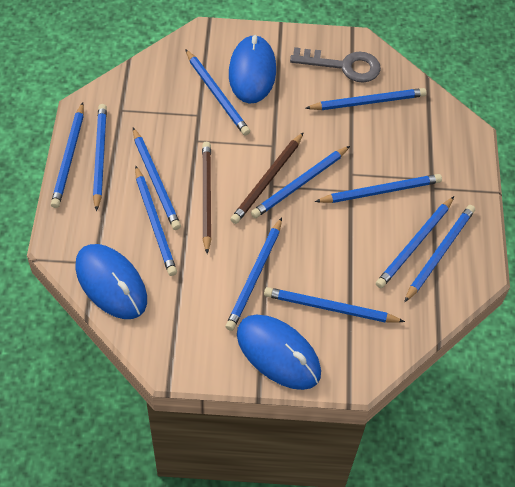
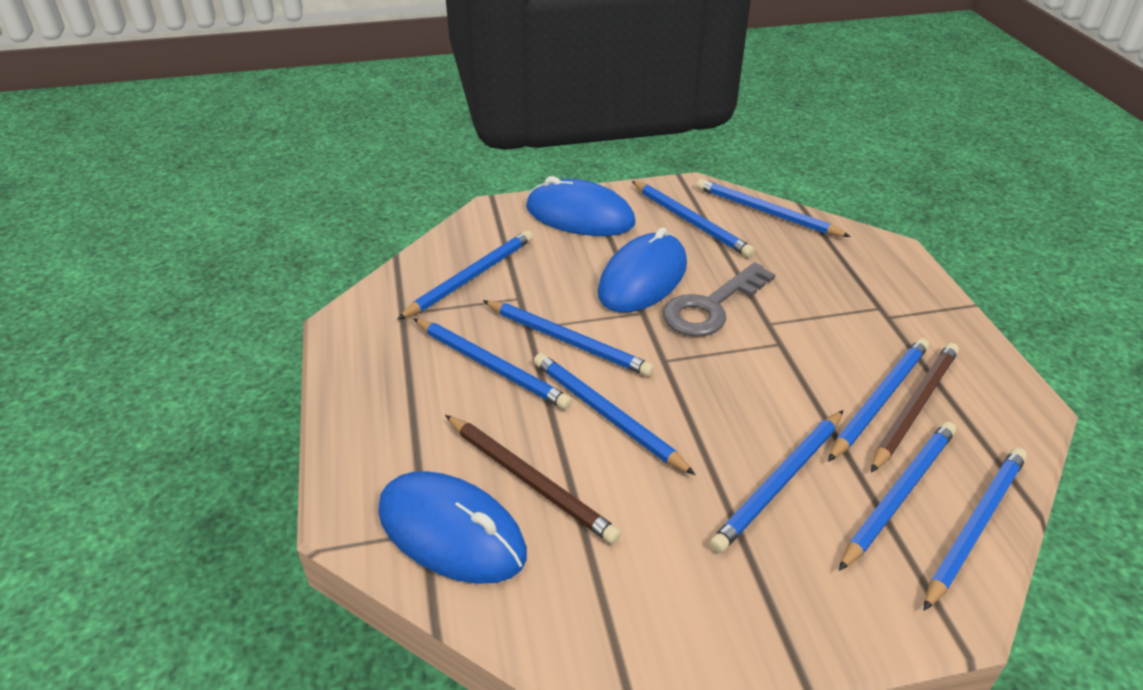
blue pencil: [51,102,84,208] [93,104,107,212] [133,128,181,230] [135,165,177,276] [185,49,250,136] [225,217,282,331] [251,146,350,218] [264,287,405,322] [305,88,427,110] [315,174,442,203] [376,196,454,288] [404,205,475,303] = 12 -> [397,230,533,320] [413,318,572,410] [483,300,654,377] [534,353,696,475] [632,181,755,257] [696,179,851,237] [710,410,844,553] [828,338,929,462] [839,422,956,571] [923,447,1027,611] = 10

